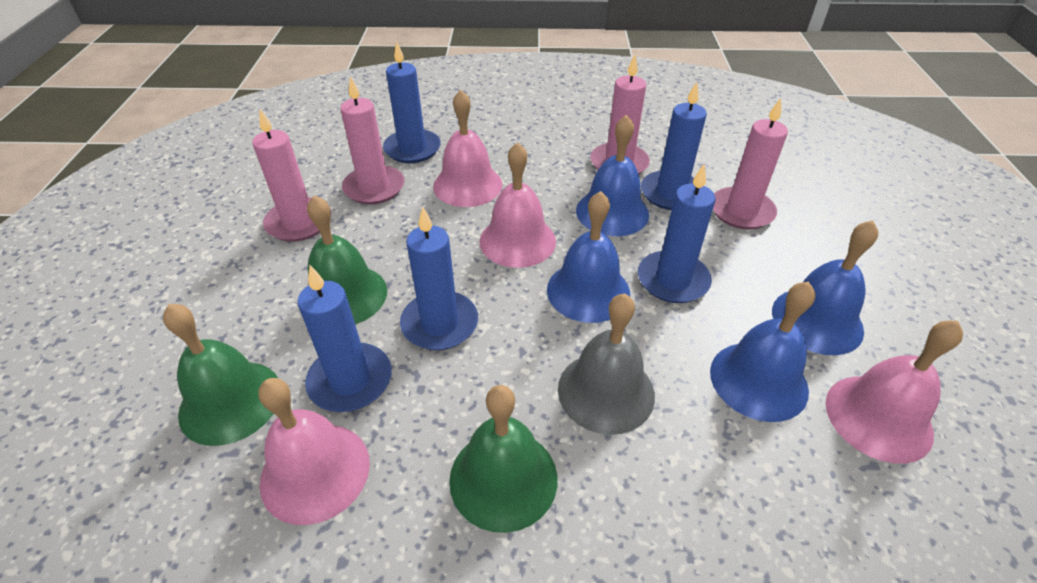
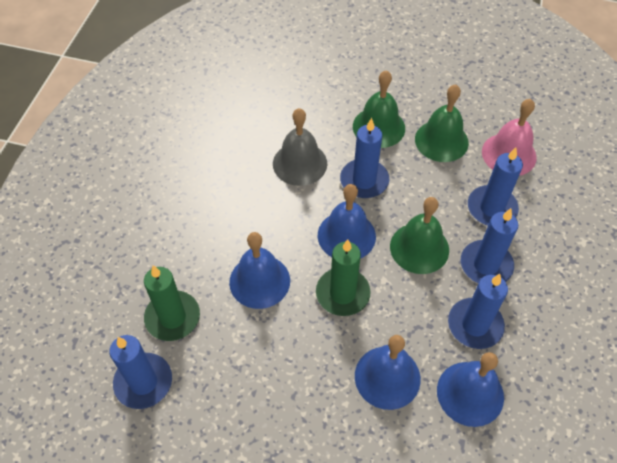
green candle: none = 0 -> [144,266,200,341] [316,239,371,316] = 2
pink bell: [258,378,370,525] [433,90,502,207] [479,142,556,268] [826,321,963,464] = 4 -> [482,99,537,176] = 1
pink candle: [252,109,331,242] [340,76,404,205] [590,55,650,174] [713,98,788,230] = 4 -> none = 0

